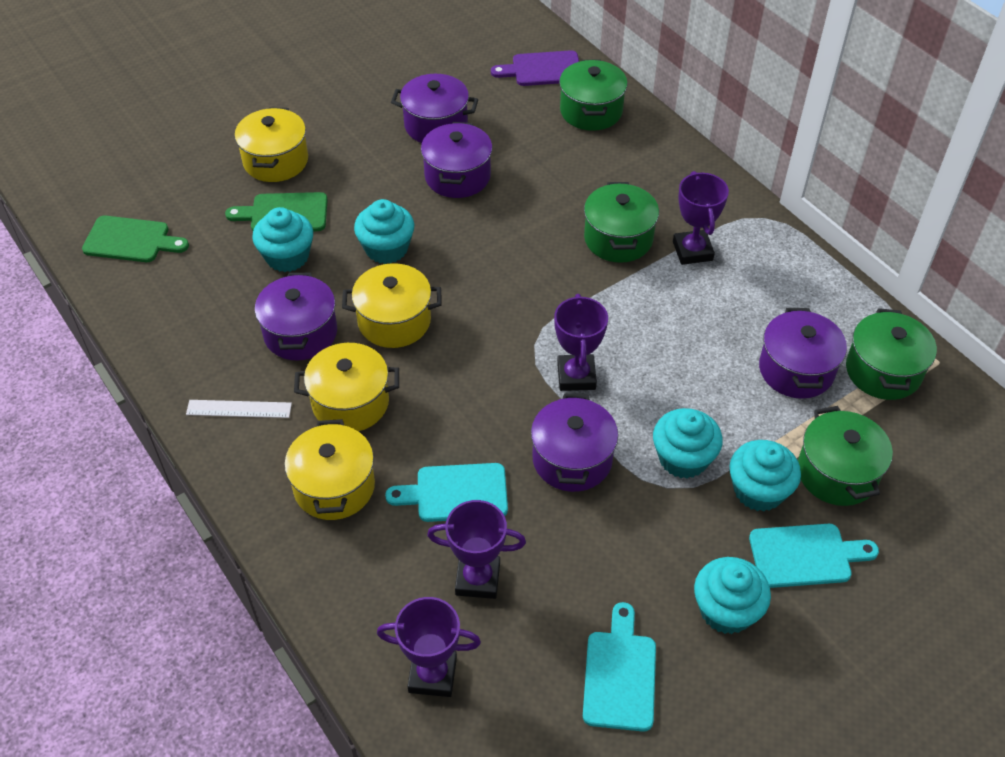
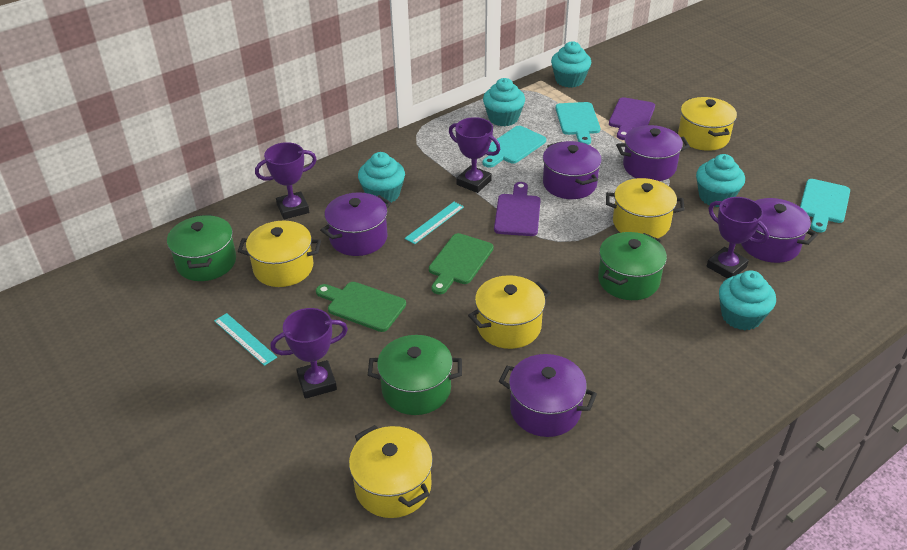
green pot: [559,60,628,131] [584,182,659,263] [798,406,893,506] [846,308,937,400] = 4 -> [167,214,236,281] [368,335,462,415] [598,232,667,300] = 3
purple cutting board: [491,50,579,86] = 1 -> [494,182,541,236] [609,97,655,140] = 2
turquoise ruler: none = 0 -> [214,313,277,366] [404,202,464,244] = 2
white ruler: [186,400,292,418] = 1 -> none = 0
yellow pot: [235,107,308,182] [284,419,375,520] [294,343,399,431] [342,263,441,348] = 4 -> [238,221,321,287] [349,425,433,518] [468,275,551,349] [606,178,685,239] [678,97,737,151] = 5

